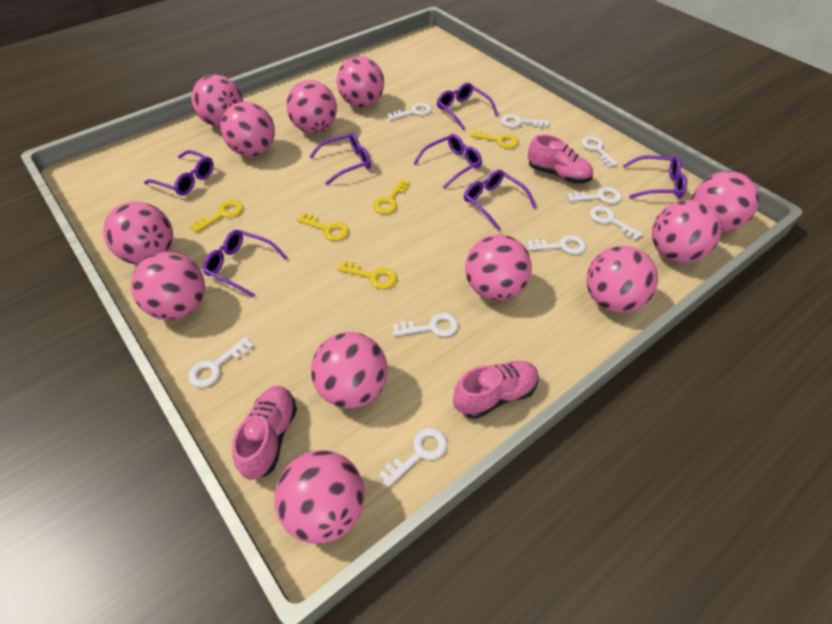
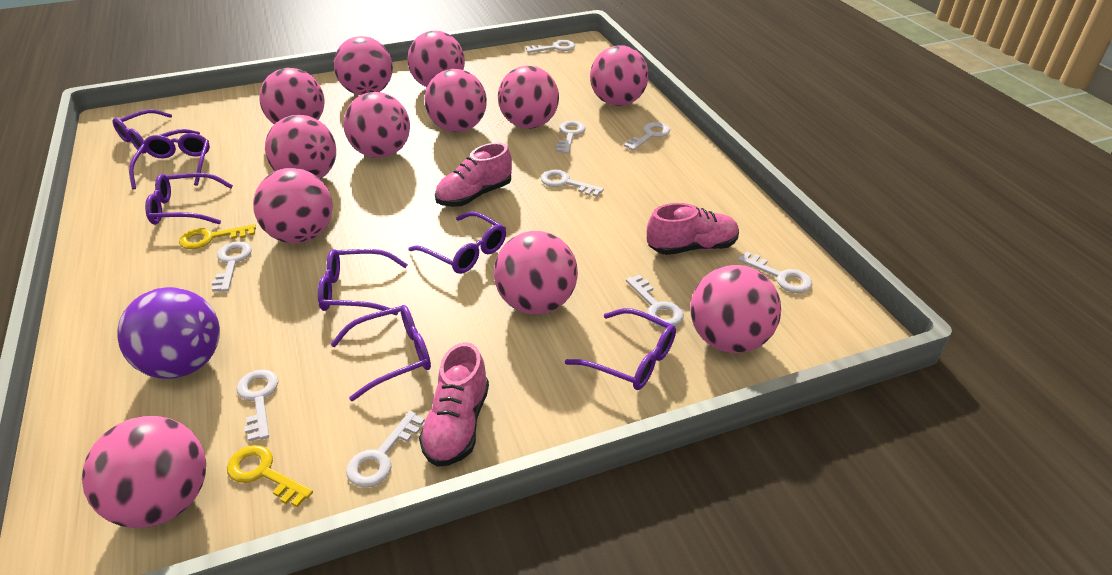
purple ball: none = 0 -> [117,287,220,379] = 1
yellow key: [190,200,244,233] [297,213,349,241] [337,261,397,289] [373,179,410,214] [470,130,519,148] = 5 -> [179,224,256,249] [227,445,313,507] = 2

